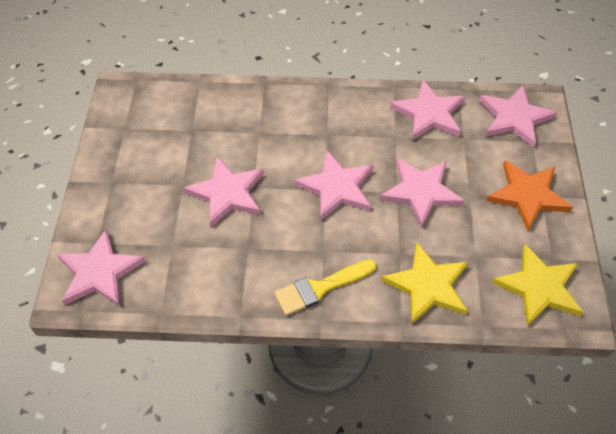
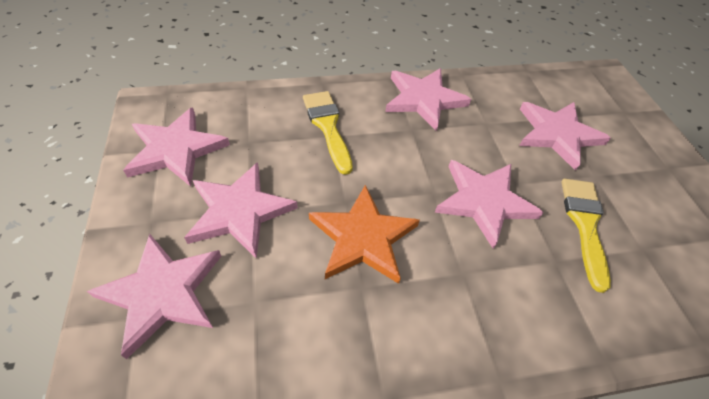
yellow brush: [274,260,376,316] = 1 -> [303,91,353,175] [561,179,611,293] = 2
yellow star: [381,243,468,325] [492,244,583,326] = 2 -> none = 0

